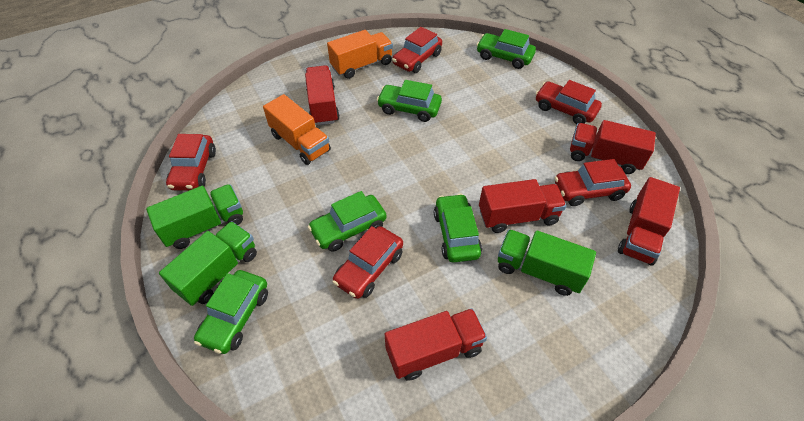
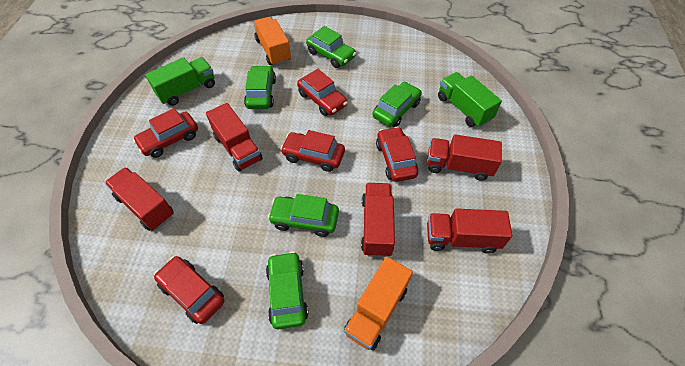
green truck: [146,184,243,249] [159,221,257,306] [498,229,596,296] = 3 -> [145,57,215,106] [438,72,502,128] = 2

